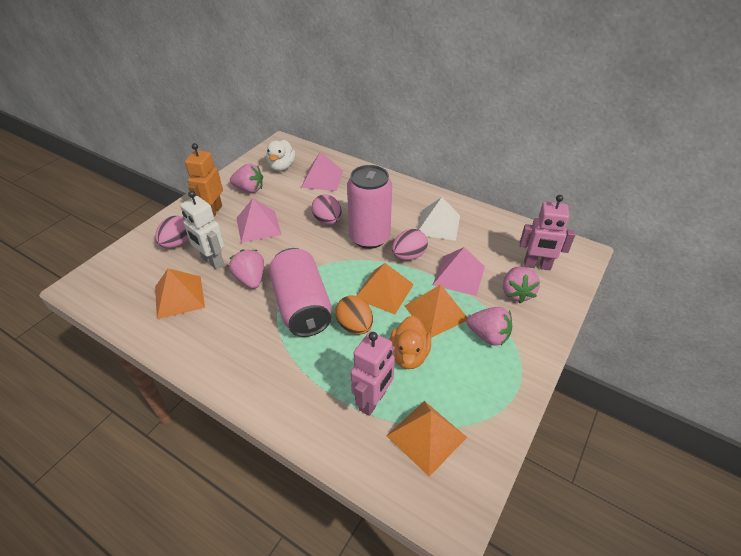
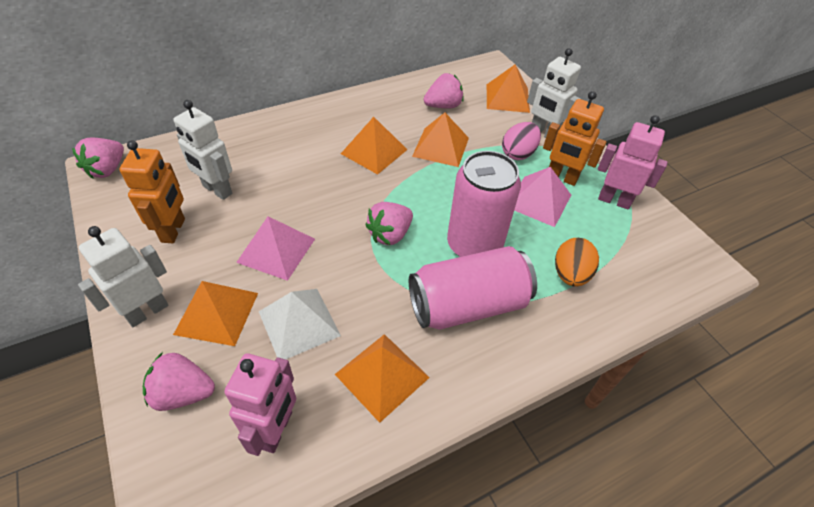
orange duck: [390,316,431,369] = 1 -> none = 0
orange pyramid: [155,268,205,319] [356,263,414,314] [387,401,467,477] [405,284,468,338] = 4 -> [173,281,258,346] [335,334,430,423] [341,117,407,175] [412,113,469,167] [487,64,530,113] = 5
orange robot: [185,143,223,217] = 1 -> [119,140,185,243] [543,91,607,186] = 2
pink egg: [155,216,189,248] [311,194,342,225] [392,229,428,260] = 3 -> [502,122,541,160] = 1
pink pyramid: [236,198,282,243] [301,151,343,191] [433,247,485,296] = 3 -> [236,216,315,281] [514,167,571,227] = 2
white duck: [266,140,296,171] = 1 -> none = 0
white robot: [180,191,225,269] = 1 -> [78,226,168,327] [174,100,232,200] [527,48,581,138] = 3

